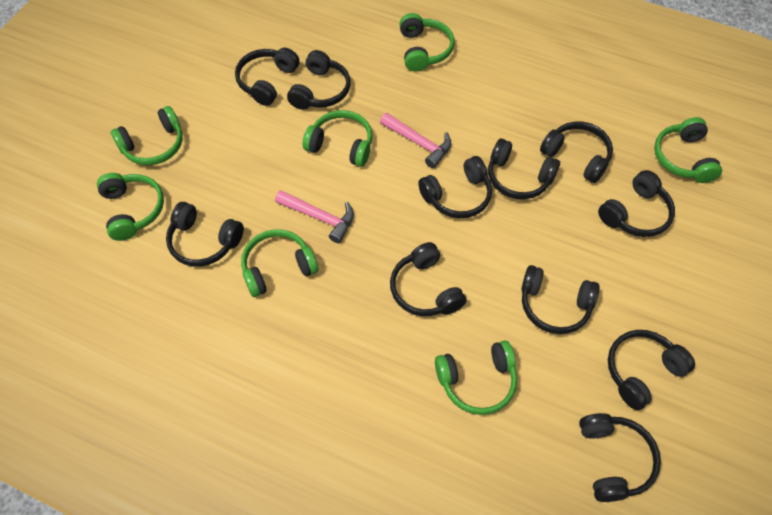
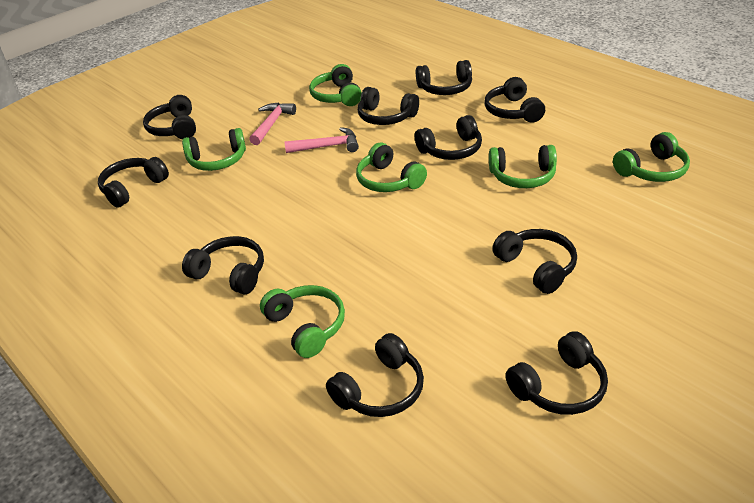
black headphones: [166,202,244,267] [235,48,300,106] [287,50,351,110] [390,242,467,316] [418,156,492,218] [488,138,560,199] [521,265,600,334] [540,121,613,183] [579,413,661,502] [598,170,675,237] [608,330,695,410] = 11 -> [98,157,169,207] [143,95,196,139] [182,236,264,294] [326,333,424,417] [358,87,419,125] [415,115,482,160] [416,60,472,95] [484,77,545,123] [492,229,577,294] [505,331,608,415] = 10
green headphones: [97,173,164,241] [111,106,183,165] [241,229,318,297] [303,110,372,167] [400,13,454,72] [435,341,517,415] [654,117,722,183] = 7 -> [182,128,246,171] [260,285,345,358] [309,64,362,106] [356,143,427,192] [489,145,557,188] [613,132,690,182] = 6

